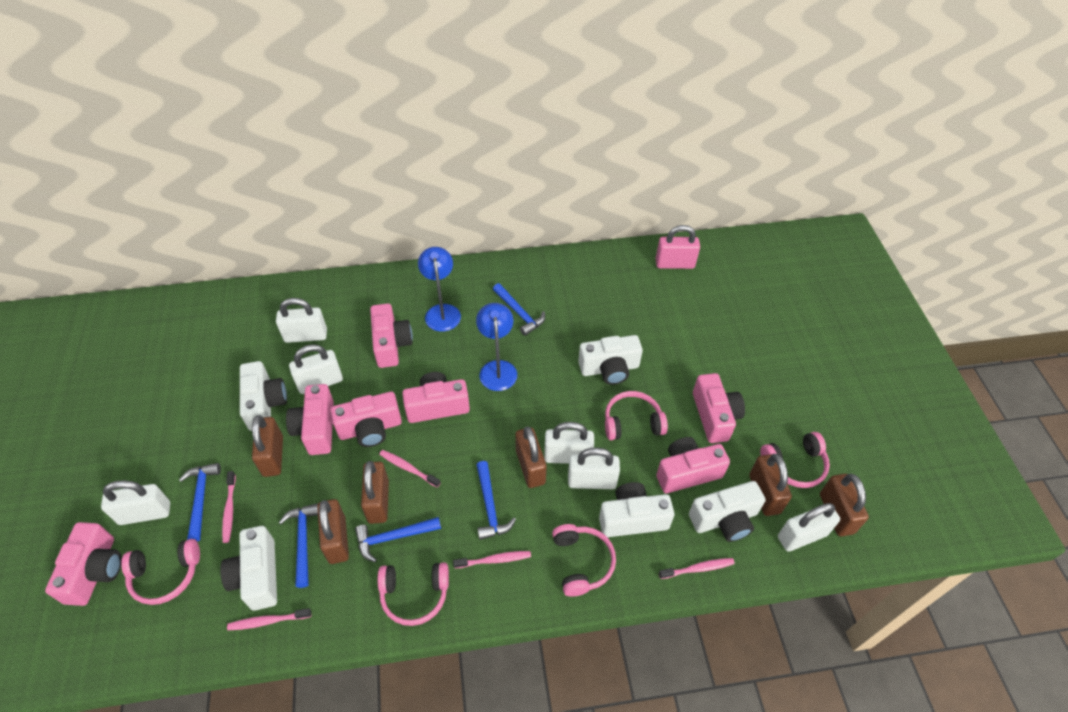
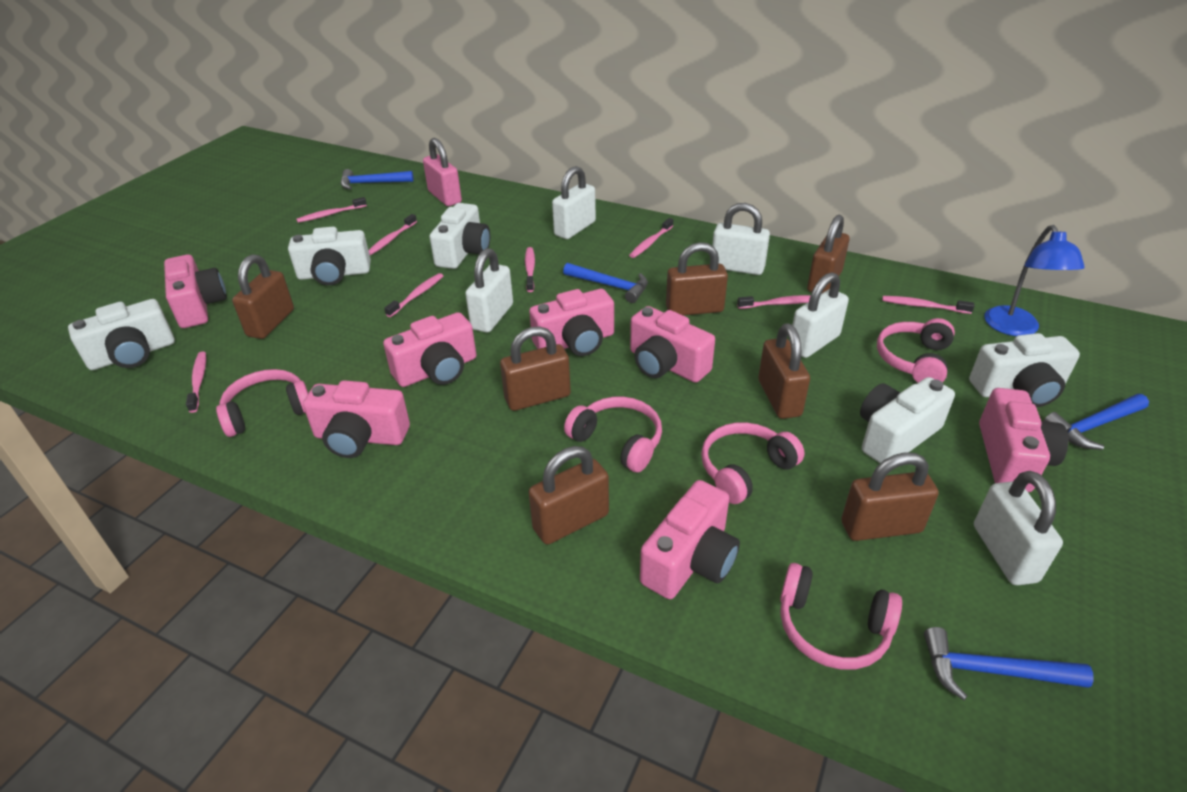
blue hammer: [179,463,221,542] [279,503,318,588] [355,517,441,562] [476,461,516,540] [493,283,545,336] = 5 -> [341,169,413,190] [563,263,648,303] [924,627,1094,700] [1044,394,1149,450] = 4
blue lamp: [418,247,461,332] [476,303,517,391] = 2 -> [984,225,1085,336] = 1
brown padlock: [252,415,283,477] [317,499,349,564] [361,461,389,524] [515,427,547,488] [749,454,792,516] [820,474,869,536] = 6 -> [232,254,294,339] [500,326,571,411] [529,446,609,545] [666,242,728,315] [758,324,810,419] [807,215,850,294] [842,452,939,541] = 7
pink toothbrush: [222,471,236,543] [227,608,311,630] [379,450,441,488] [453,551,531,569] [659,558,735,579] = 5 -> [186,351,206,413] [296,197,367,223] [368,214,417,255] [384,273,443,317] [525,247,535,292] [629,218,673,258] [737,295,811,309] [882,296,975,314] = 8
white padlock: [101,480,170,525] [276,298,327,343] [289,344,343,394] [544,422,594,464] [568,447,620,489] [778,503,840,552] = 6 -> [465,248,513,333] [552,166,596,239] [712,203,770,275] [792,272,849,358] [974,471,1063,585] = 5

